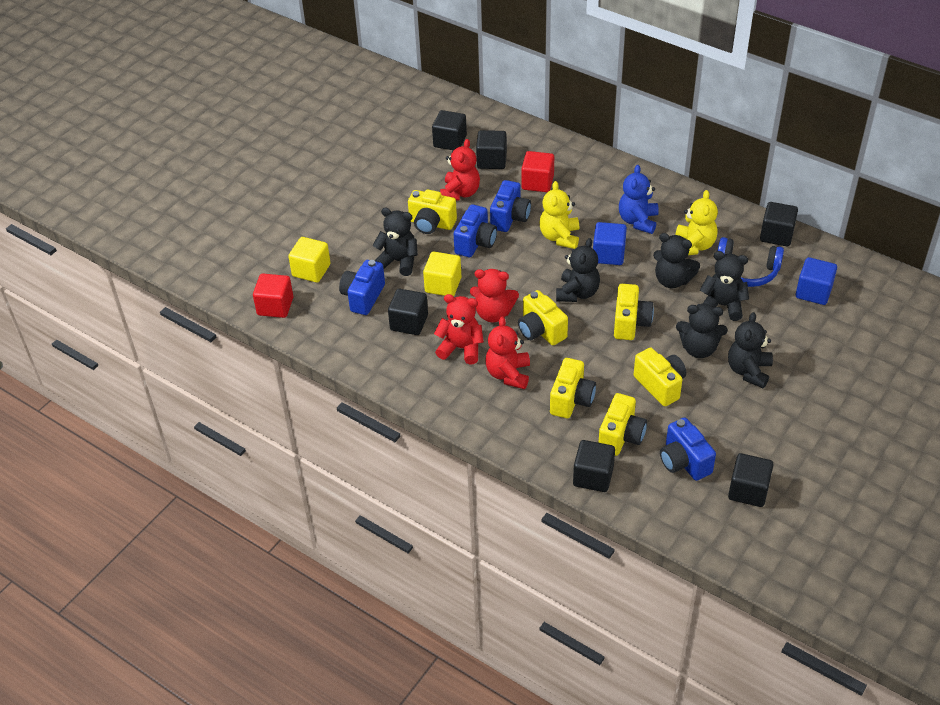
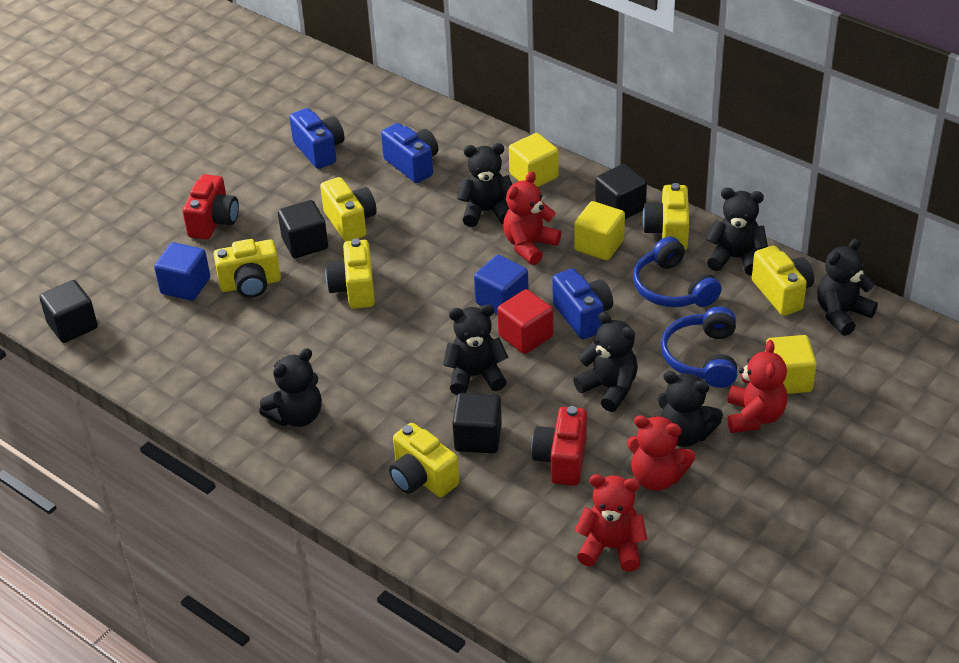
black cube: [388,289,428,335] [432,110,467,150] [476,130,507,169] [573,440,615,492] [728,453,774,507] [760,202,798,246] = 6 -> [39,280,98,343] [278,200,328,258] [452,393,502,453] [595,164,647,219] = 4
black teddy bear: [372,208,418,276] [556,238,600,302] [653,233,700,288] [676,304,728,358] [700,251,749,321] [728,312,773,388] = 6 -> [259,348,322,427] [443,304,509,395] [457,143,513,227] [573,312,638,412] [657,371,723,447] [706,188,768,275] [817,238,878,336] = 7
blue camera: [339,260,385,315] [454,204,497,257] [490,180,531,232] [660,417,716,481] = 4 -> [289,108,345,169] [381,123,438,183] [552,268,613,339] = 3
blue headphones: [718,237,784,287] = 1 -> [633,236,722,307] [661,306,737,388] = 2
blue teddy bear: [619,165,659,234] = 1 -> none = 0
red camera: none = 0 -> [182,174,239,240] [531,406,587,486] = 2
red cube: [253,274,293,318] [521,151,554,192] = 2 -> [497,289,553,354] = 1
yellow cube: [288,237,331,283] [423,252,461,296] = 2 -> [509,133,559,187] [574,201,625,260] [765,335,817,394] = 3
yellow teddy bear: [539,181,579,249] [675,190,718,255] = 2 -> none = 0

